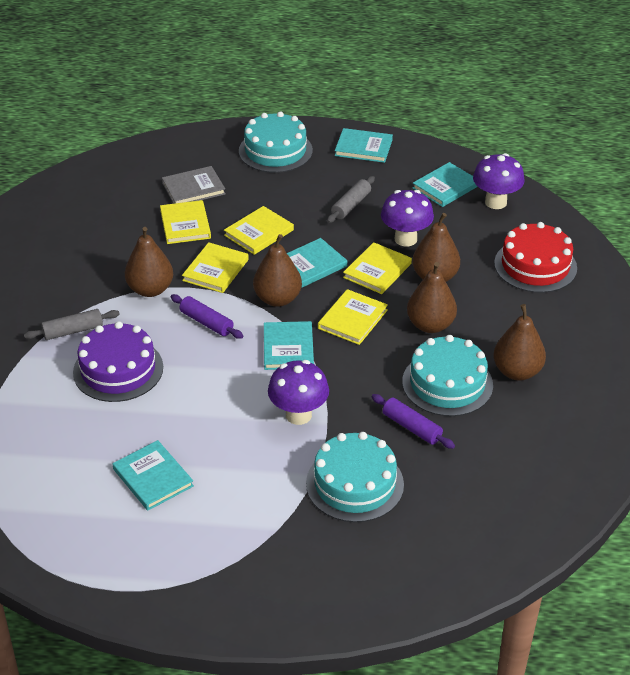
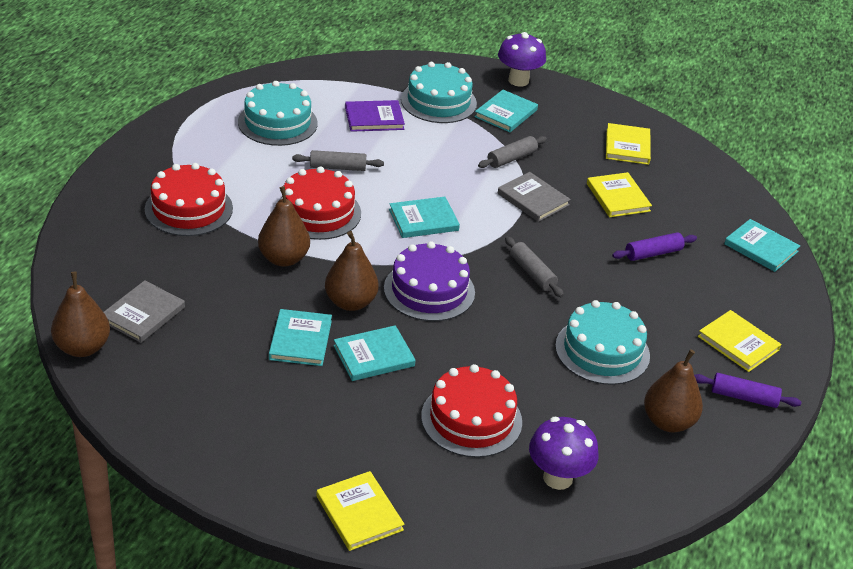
brown pear: [125,227,173,297] [253,234,302,307] [407,262,457,333] [412,213,460,282] [493,304,546,381] = 5 -> [51,272,110,357] [258,186,310,267] [325,231,379,311] [644,349,703,432] = 4
grey book: [162,166,226,204] = 1 -> [104,280,185,343] [498,172,571,222] = 2
grey rolling pin: [24,309,120,340] [327,176,375,223] = 2 -> [292,150,384,171] [478,136,547,168] [505,237,564,297] = 3
purple book: none = 0 -> [345,100,405,132] = 1
purple mushroom: [268,360,329,425] [381,190,434,247] [473,153,524,209] = 3 -> [498,32,546,87] [529,417,599,490] = 2
red cake: [494,222,577,293] = 1 -> [145,163,233,236] [279,166,361,240] [421,364,522,458] = 3
yellow book: [160,200,211,244] [182,242,249,293] [224,206,294,255] [318,289,388,345] [343,242,412,294] = 5 -> [316,471,405,551] [587,172,652,217] [606,123,651,165] [698,310,781,372] = 4

